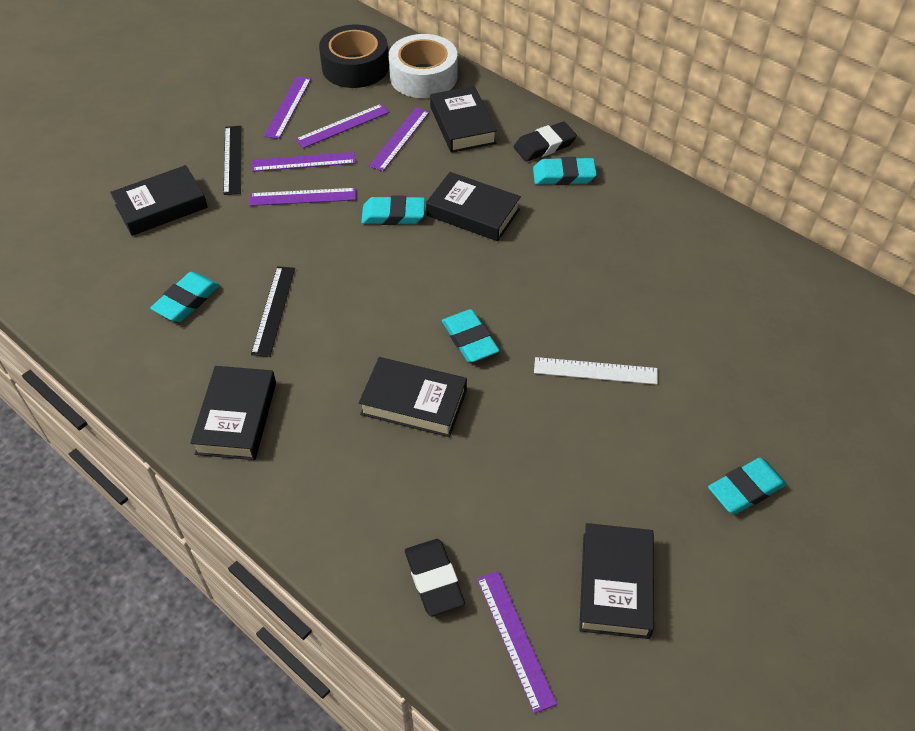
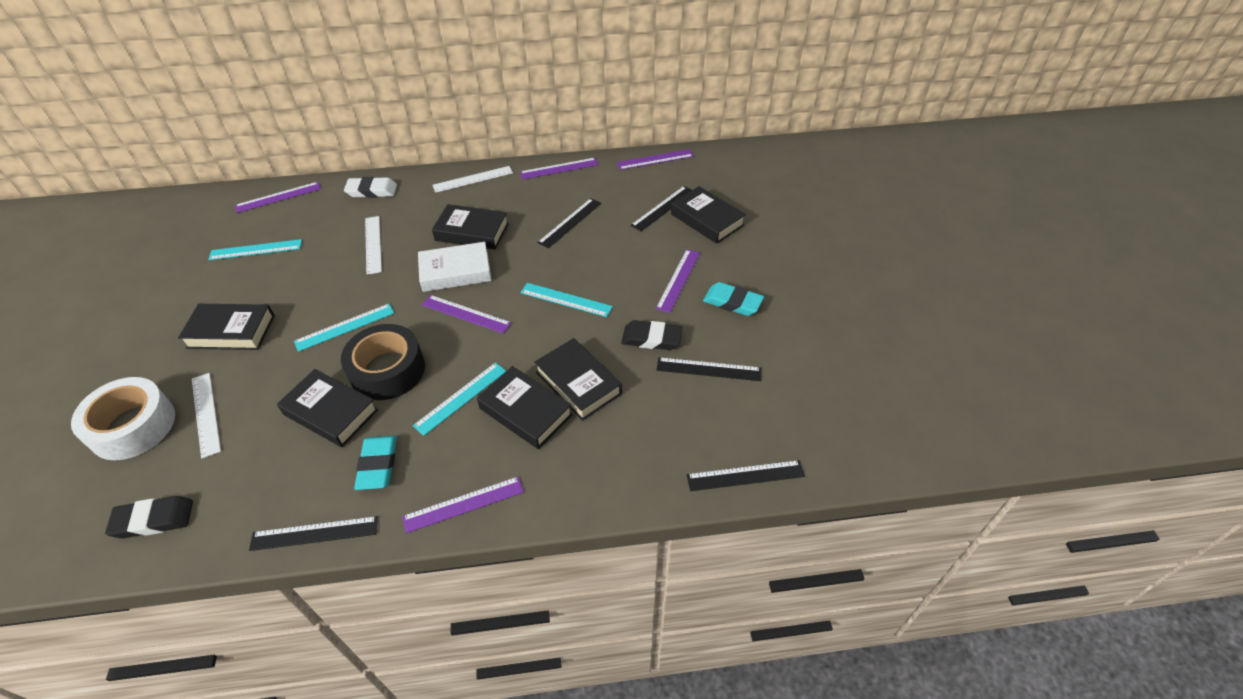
black ruler: [223,126,242,195] [251,266,295,357] = 2 -> [249,516,378,551] [537,198,601,248] [631,186,692,231] [657,357,761,381] [687,460,805,491] = 5
turquoise eraser: [150,272,220,322] [361,196,425,225] [442,309,500,363] [533,157,597,185] [708,458,787,514] = 5 -> [354,436,397,490] [703,282,764,316] = 2
turquoise ruler: none = 0 -> [208,239,302,260] [294,304,394,352] [413,362,506,436] [520,283,613,317] = 4
white book: none = 0 -> [418,242,492,292] = 1
white eraser: none = 0 -> [344,177,397,198] = 1
white ruler: [534,357,658,385] = 1 -> [192,373,221,458] [365,216,382,275] [432,166,513,193] = 3

